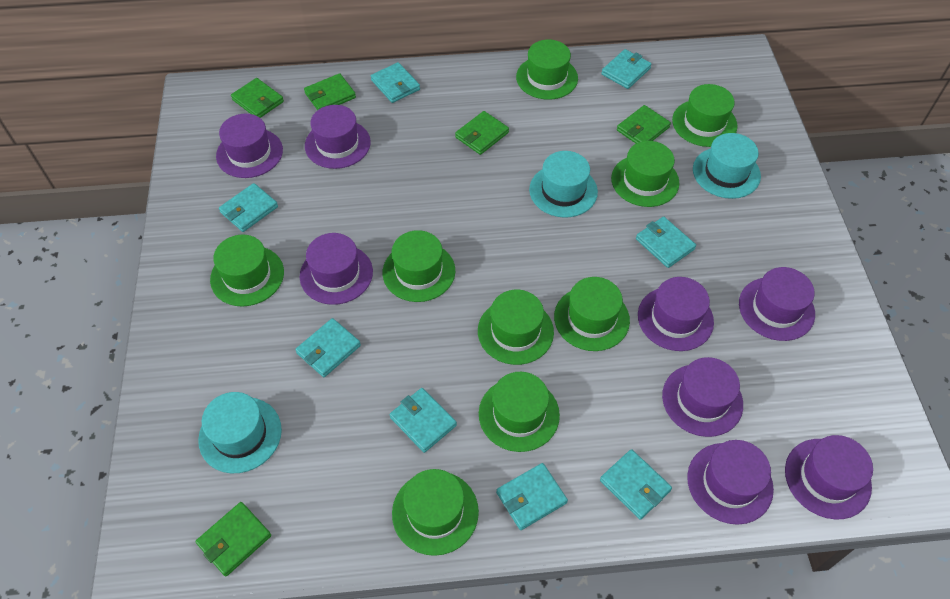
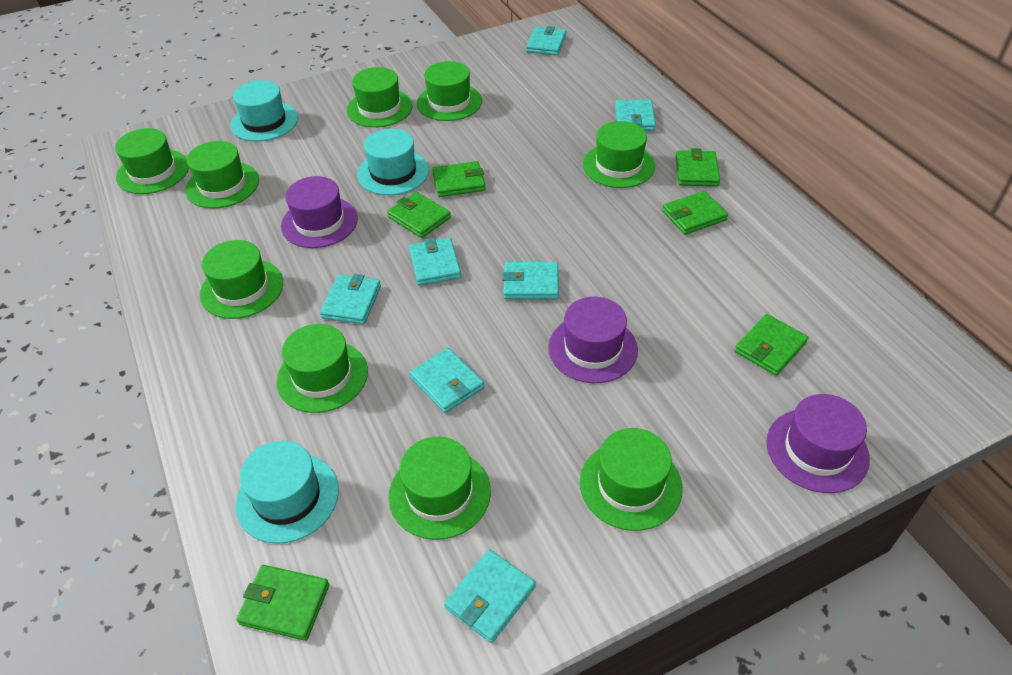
green wallet: [195,502,271,577] [231,78,284,118] [304,73,356,110] [455,111,509,155] [617,105,671,143] = 5 -> [236,565,329,641] [387,192,451,238] [432,161,485,197] [662,191,728,235] [675,148,720,186] [735,314,808,376] = 6
purple hat: [216,114,283,178] [300,233,373,305] [305,105,371,169] [638,277,714,351] [662,357,743,437] [687,440,774,525] [739,267,815,341] [785,435,873,520] = 8 -> [281,176,358,248] [548,297,638,383] [767,394,870,493] = 3
turquoise wallet: [219,183,278,232] [295,318,361,377] [371,62,420,103] [389,388,457,453] [496,463,568,530] [600,449,672,520] [601,49,652,89] [636,217,696,268] = 8 -> [320,274,381,324] [409,238,461,286] [409,348,484,413] [444,549,536,643] [502,262,559,299] [526,26,566,56] [615,100,656,131] = 7

